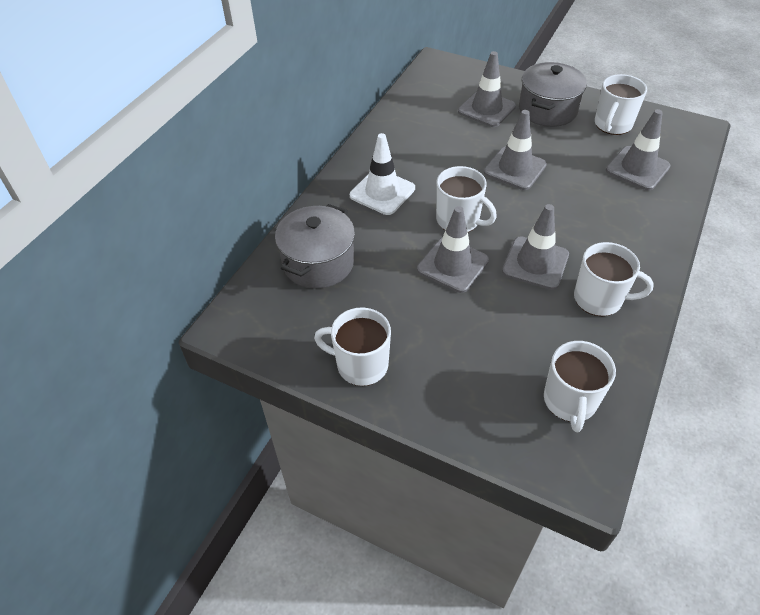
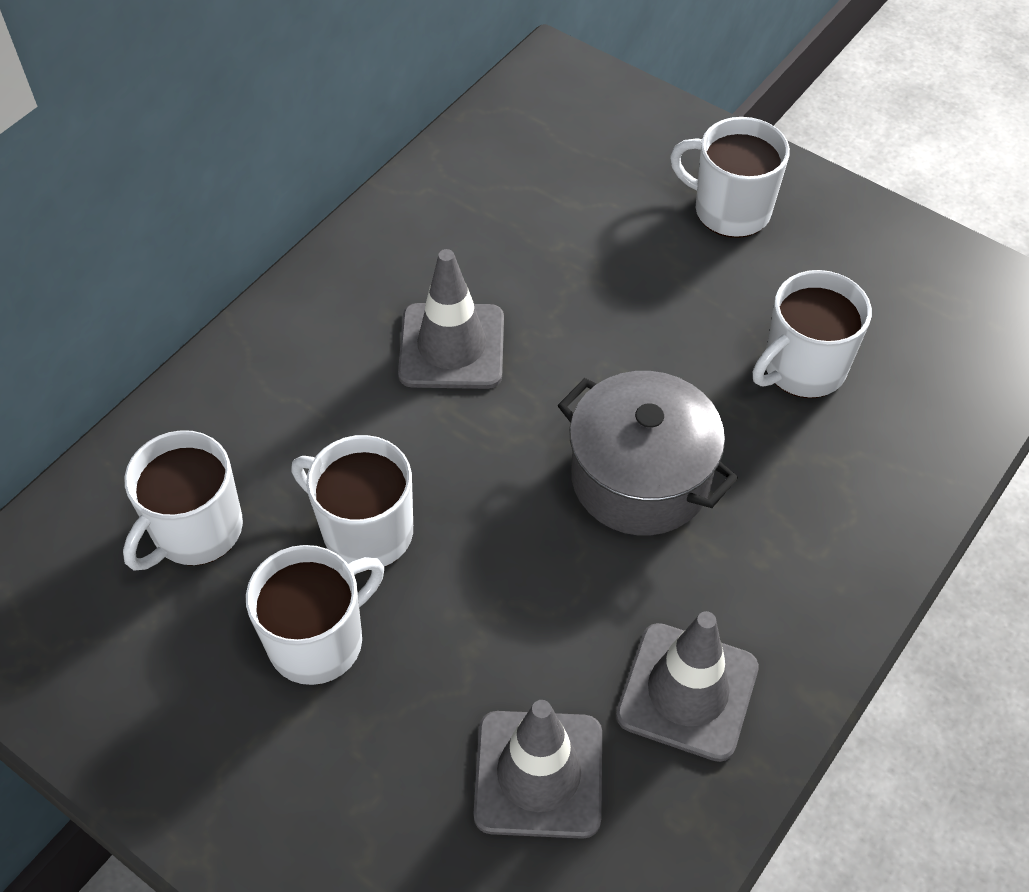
grey pot: [275,204,355,289] [519,62,587,127] = 2 -> [558,371,738,535] = 1
grey traffic cone: [417,206,489,293] [458,51,516,127] [484,110,547,190] [502,204,569,290] [606,109,671,190] = 5 -> [398,249,504,389] [474,700,602,839] [616,611,759,762] = 3
white traffic cone: [350,133,415,215] = 1 -> none = 0

